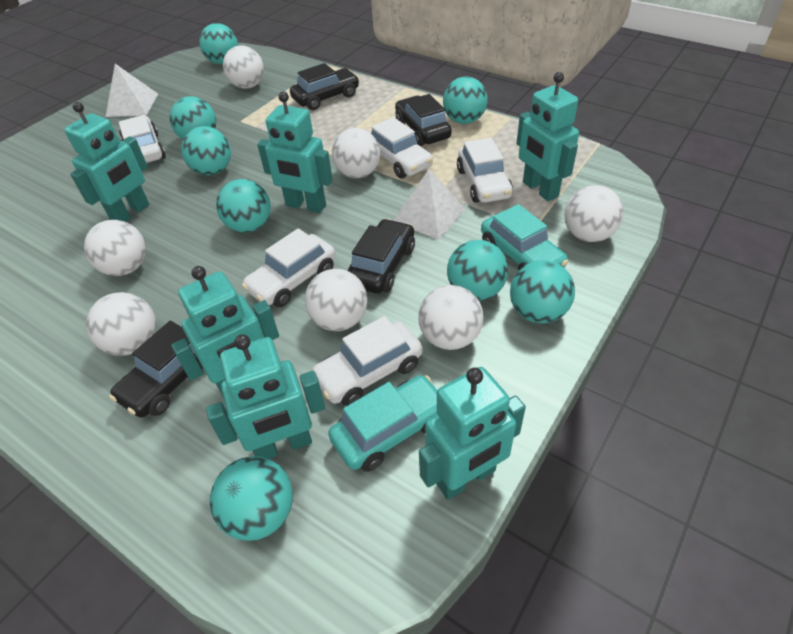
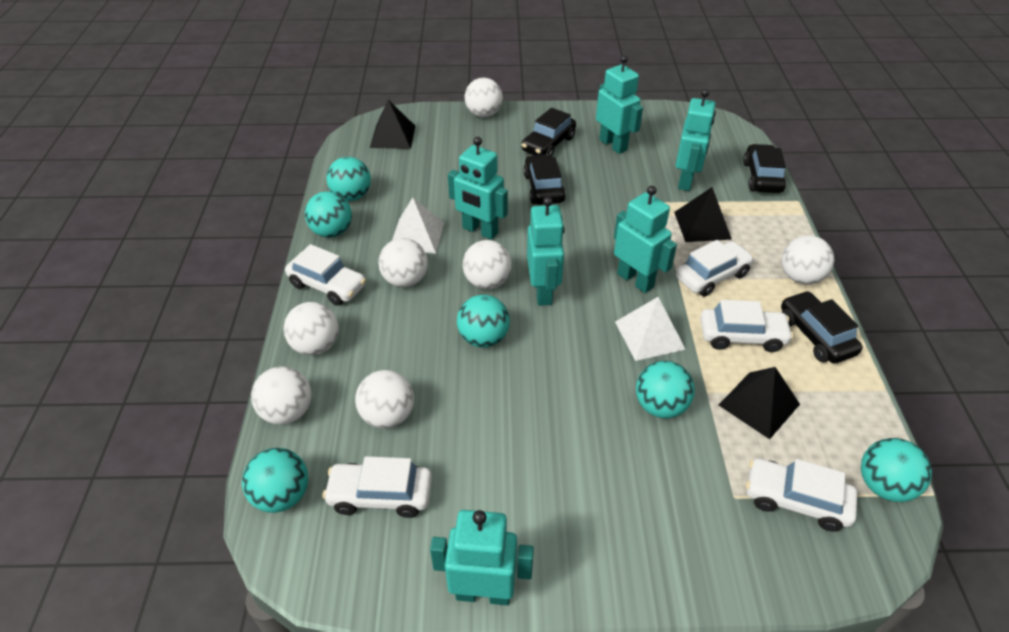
black pyramid: none = 0 -> [370,100,415,149] [674,187,732,242] [719,367,800,439] = 3
turquoise ball: [170,96,216,139] [181,126,231,175] [199,23,238,64] [210,456,293,541] [216,179,271,233] [443,76,488,124] [447,240,508,301] [510,260,575,323] = 8 -> [242,448,308,513] [305,191,352,238] [327,157,371,201] [457,295,510,348] [636,361,695,418] [861,438,932,502] = 6
turquoise car: [328,375,437,472] [481,204,569,271] = 2 -> none = 0

